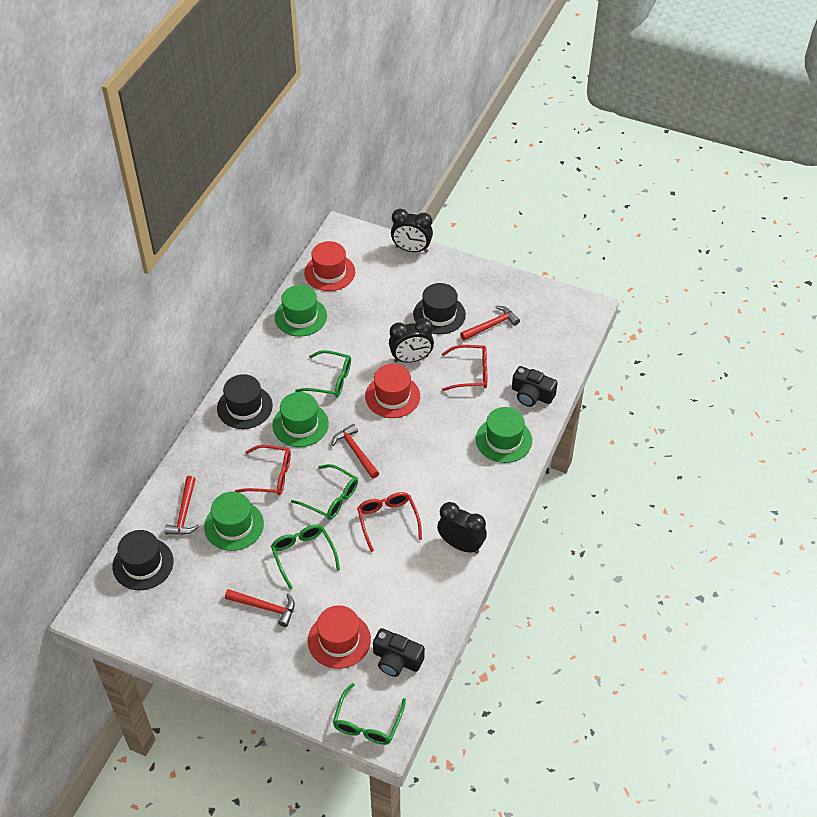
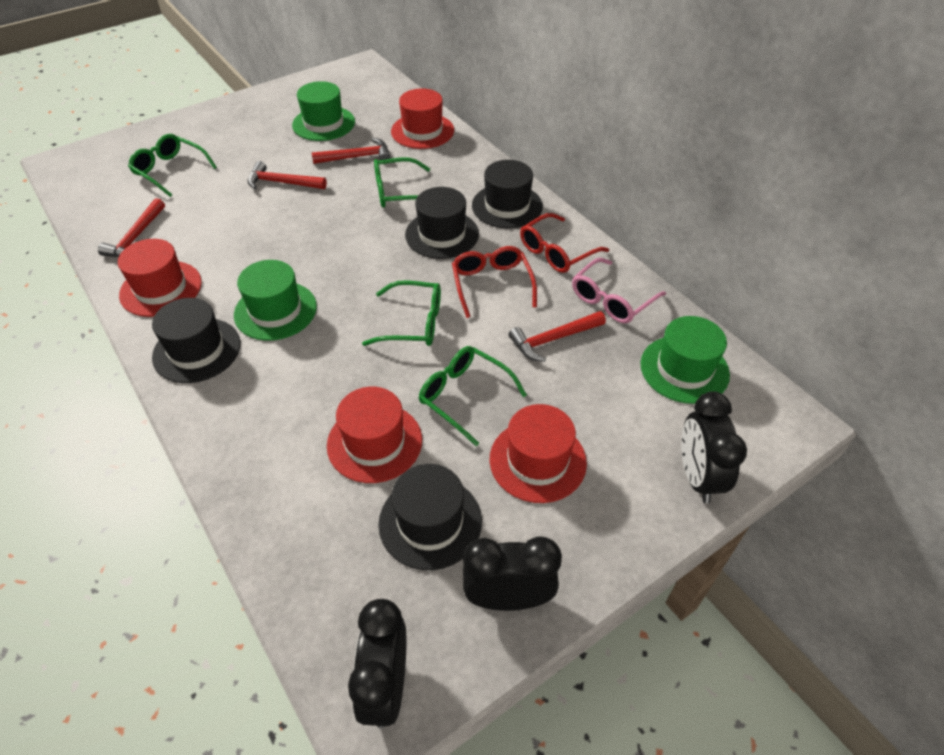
black camera: [373,628,425,677] [512,366,558,407] = 2 -> none = 0
black hat: [112,530,173,590] [217,374,273,429] [413,283,466,334] = 3 -> [152,298,240,383] [378,464,482,570] [405,187,479,259] [472,160,543,229] = 4
green hat: [204,492,264,551] [273,392,329,447] [275,285,327,337] [476,407,532,463] = 4 -> [234,260,317,341] [292,81,355,141] [640,316,730,404] = 3
pink glasses: none = 0 -> [572,258,666,323] = 1
red glasses: [235,445,291,495] [357,492,422,552] [442,345,487,391] = 3 -> [452,246,537,318] [520,213,609,273] = 2
red hat: [304,241,355,291] [308,605,371,669] [365,364,420,418] = 3 -> [118,239,202,317] [327,387,422,483] [391,88,454,149] [490,404,587,503] = 4

